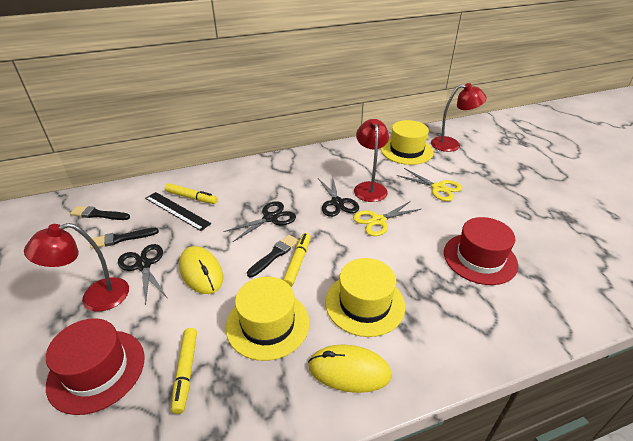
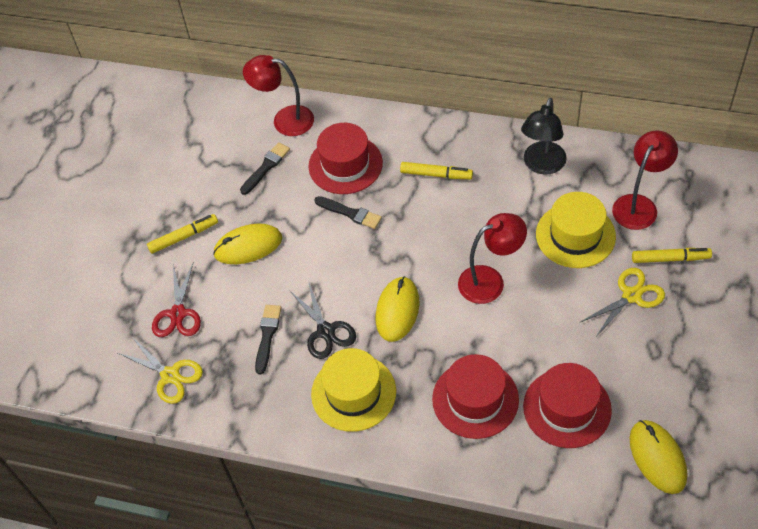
black lamp: none = 0 -> [521,98,567,175] = 1
black ruler: [145,192,211,231] = 1 -> none = 0
black scissors: [118,244,167,305] [223,201,296,242] [318,175,359,217] = 3 -> [289,281,356,359] = 1
red hat: [46,318,145,415] [444,217,518,285] = 2 -> [308,123,383,194] [432,354,519,439] [523,363,612,448] = 3
red scissors: none = 0 -> [152,262,201,337] = 1
yellow hat: [226,277,309,361] [325,258,405,337] [381,120,433,165] = 3 -> [311,348,396,432] [536,192,616,268] = 2
yellow mouse: [179,246,223,294] [308,345,392,393] = 2 -> [213,224,282,264] [376,276,419,342] [630,420,687,494] = 3

